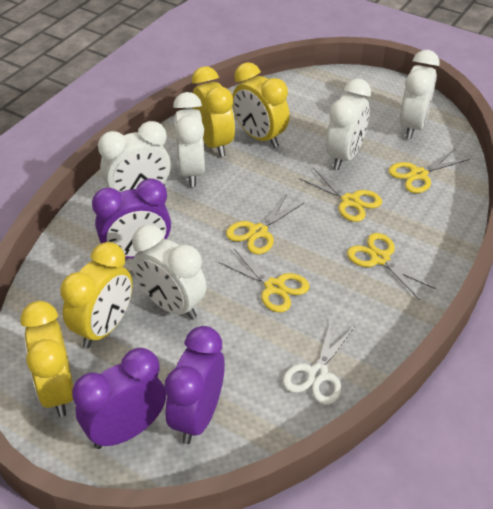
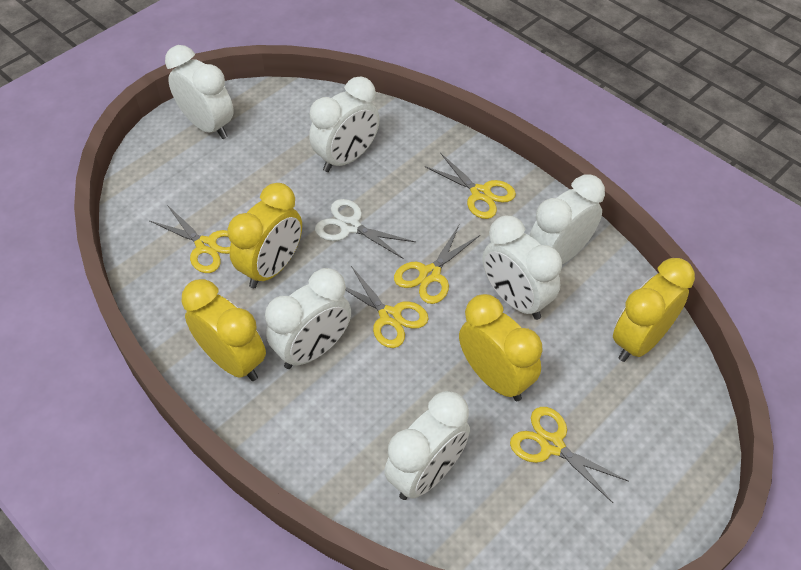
purple clock: [72,348,166,449] [92,178,171,258] [164,326,225,444] = 3 -> none = 0
white clock: [98,121,171,192] [132,225,207,320] [173,92,205,187] [326,79,371,170] [400,50,439,139] = 5 -> [165,45,234,139] [265,268,351,369] [309,77,380,172] [384,391,470,500] [482,215,562,320] [529,175,605,265] = 6

